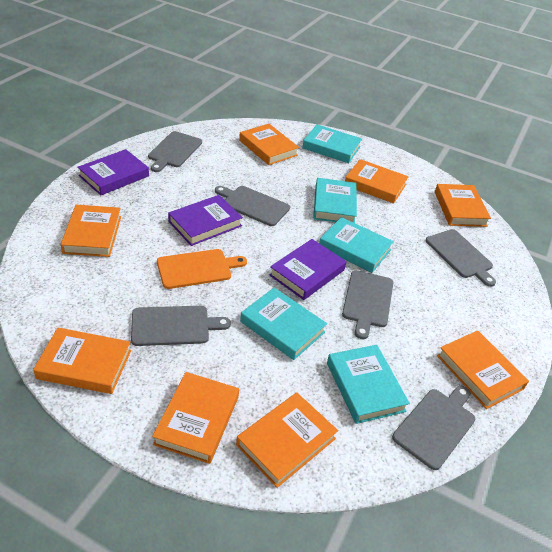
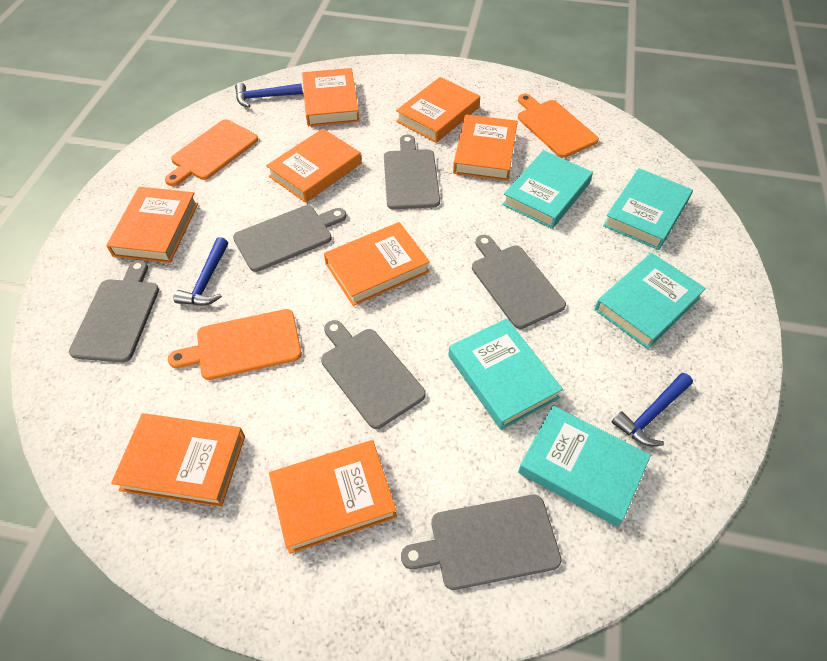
blue hammer: none = 0 -> [174,237,228,305] [235,82,303,108] [612,373,693,447] = 3
orange cutting board: [157,249,247,289] = 1 -> [165,119,258,186] [168,309,302,380] [518,94,599,158] = 3
purple book: [77,149,149,195] [168,195,243,246] [269,239,346,300] = 3 -> none = 0

